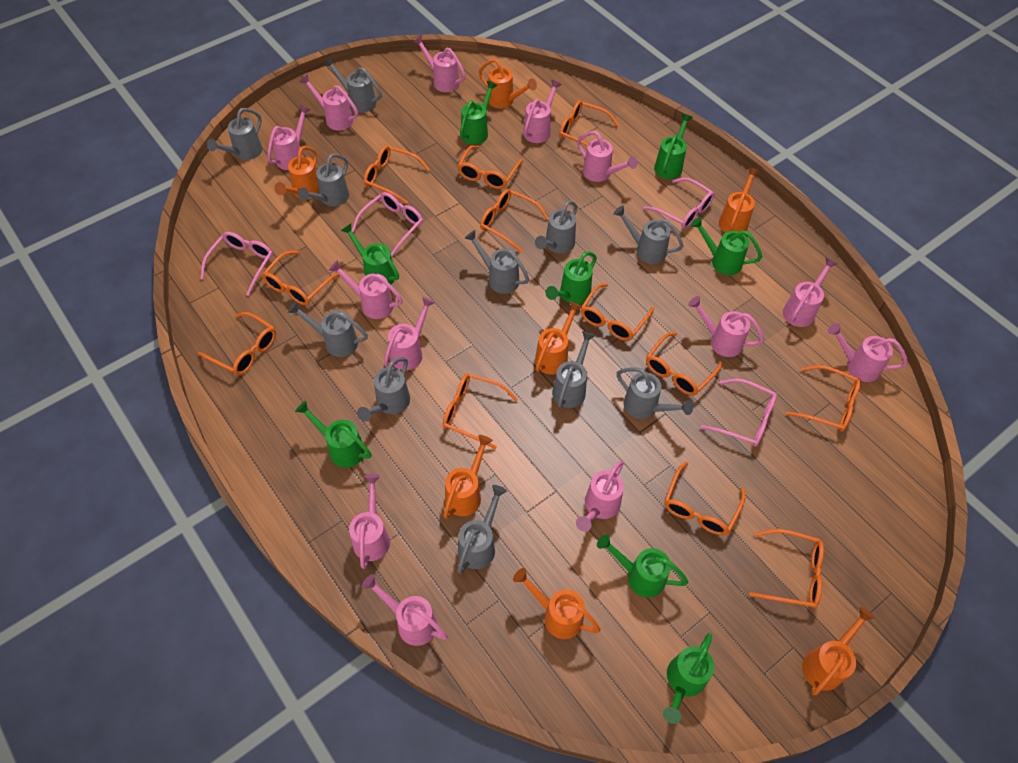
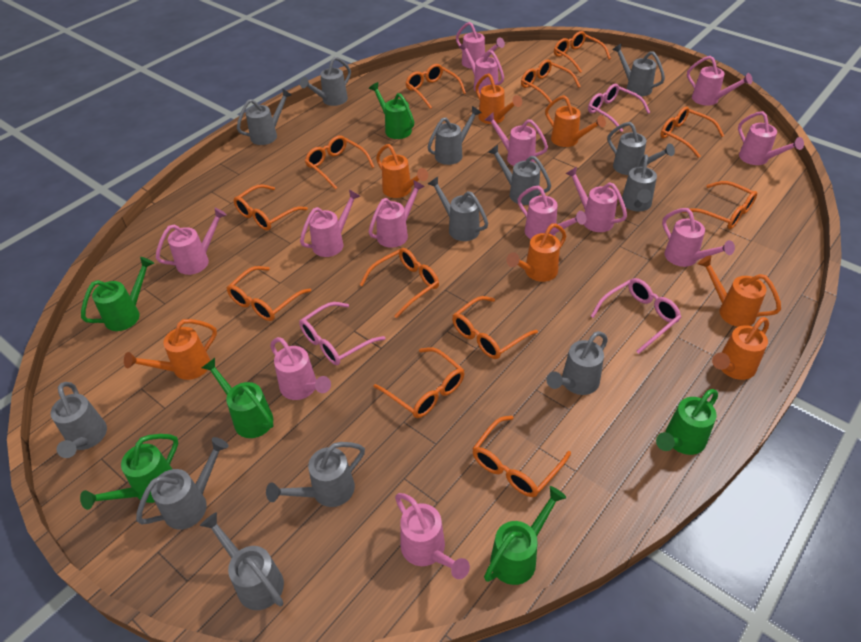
green watering can: [295,401,371,468] [341,223,399,284] [460,81,498,145] [546,251,597,304] [597,534,688,598] [654,114,693,179] [663,633,714,724] [691,217,762,275] = 8 -> [80,434,178,510] [81,257,154,331] [202,358,274,438] [369,82,414,139] [484,486,566,585] [656,389,718,455] = 6
grey watering can: [207,108,262,160] [288,301,368,357] [298,153,349,206] [324,57,382,112] [357,357,410,422] [457,485,507,574] [465,230,529,294] [535,200,578,254] [552,331,596,408] [614,205,684,264] [617,367,693,419] = 11 -> [50,382,107,458] [136,437,229,530] [200,512,284,610] [237,89,292,145] [266,442,365,507] [300,57,351,106] [428,106,482,165] [428,177,488,241] [488,145,551,205] [546,331,608,395] [608,122,675,175] [612,44,665,96] [622,155,657,212] = 13
pink glasses: [200,232,273,296] [352,192,423,256] [644,178,715,229] [701,378,777,447] = 4 -> [299,302,385,365] [588,84,650,132] [591,278,681,354] = 3

